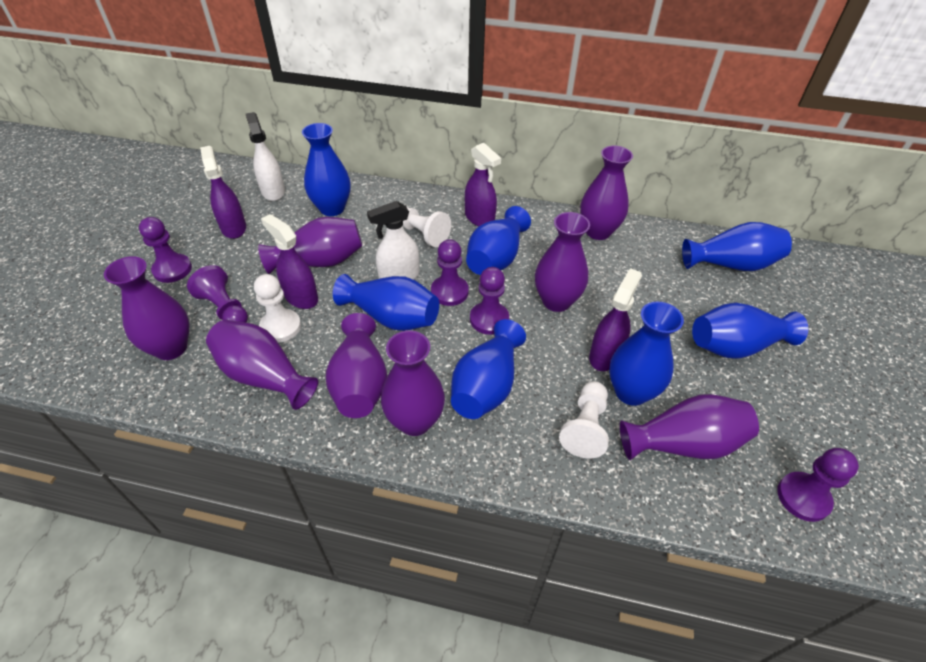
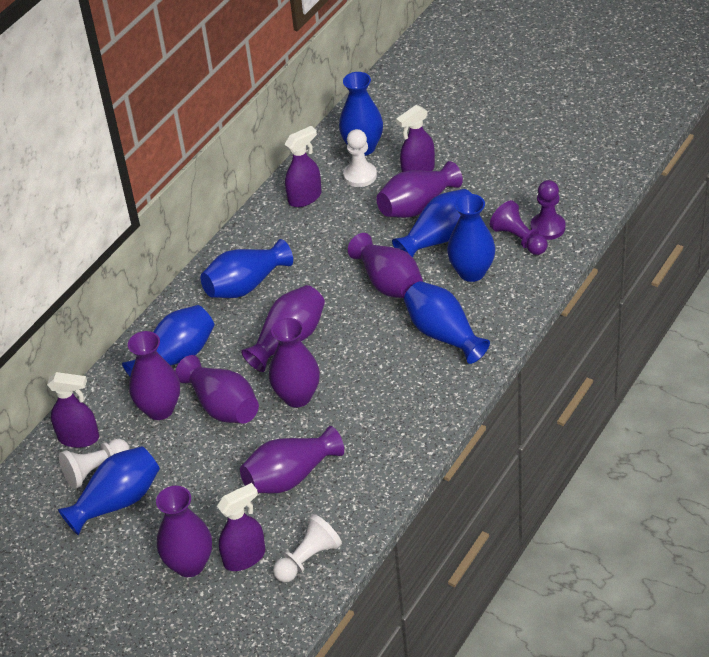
purple pawn: [139,217,192,283] [187,265,248,323] [431,239,469,306] [470,267,509,335] [778,448,859,522] = 5 -> [490,200,548,255] [530,180,566,240] = 2
white spray bottle: [246,112,285,201] [367,201,419,280] = 2 -> none = 0

